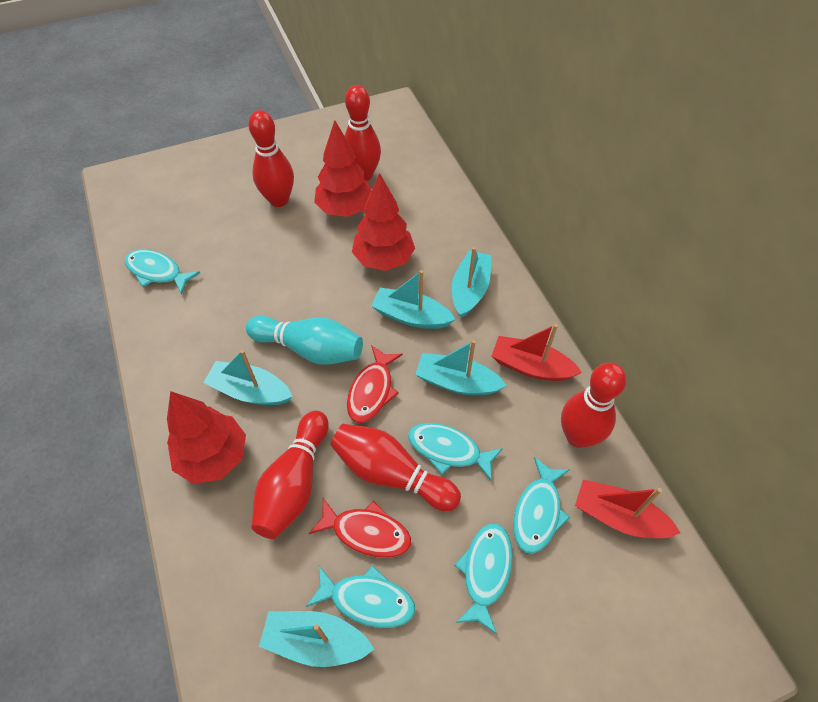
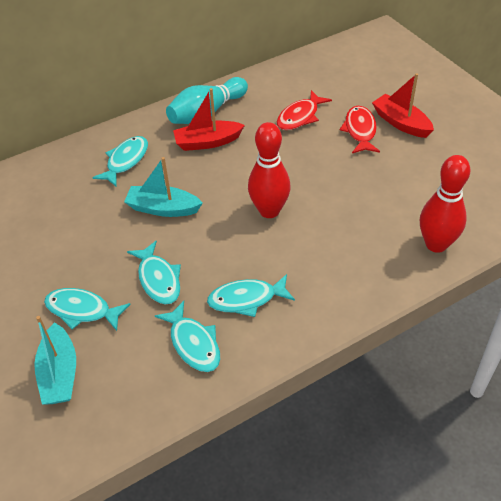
red bowling pin: [248,110,294,207] [251,411,329,539] [330,424,461,511] [344,85,381,181] [561,362,626,448] = 5 -> [248,122,291,218] [420,155,470,253] = 2
red tree: [167,391,246,484] [314,120,371,217] [352,173,415,271] = 3 -> none = 0
turquoise boat: [203,350,293,405] [259,611,375,667] [371,270,456,329] [415,340,507,395] [452,247,492,318] = 5 -> [34,316,76,405] [124,157,203,217] = 2

